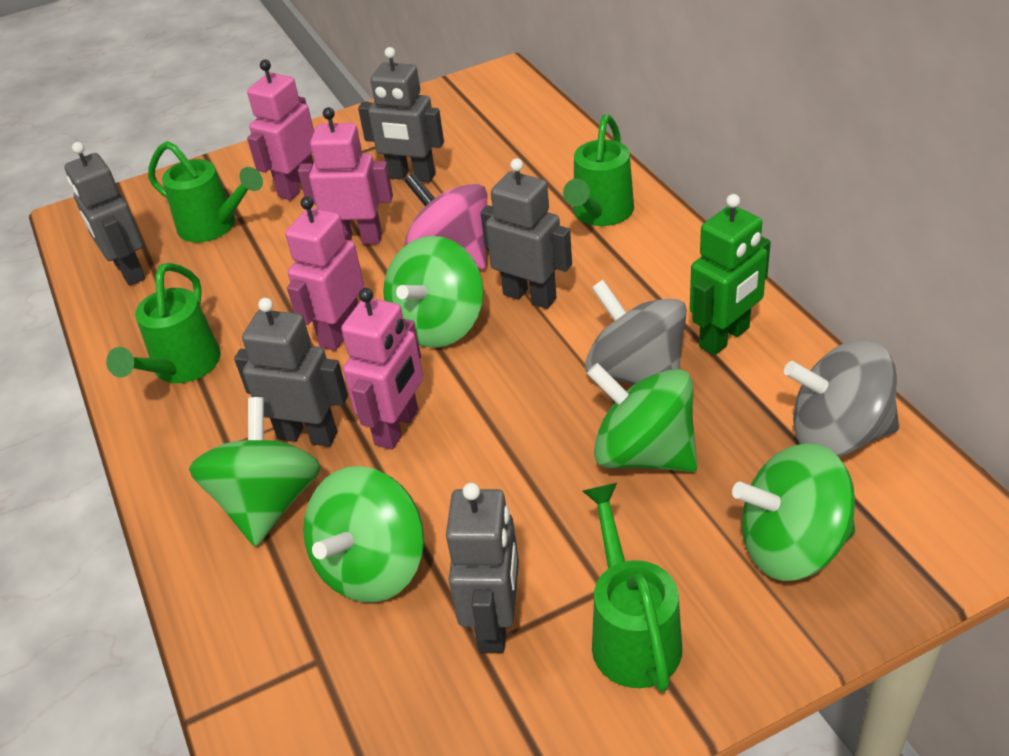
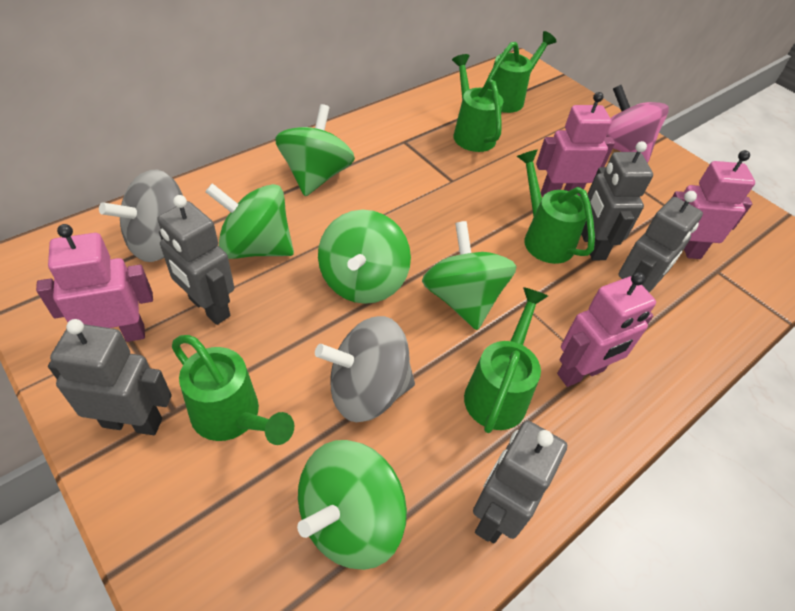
green robot: [690,194,771,355] = 1 -> none = 0
green watering can: [106,263,221,383] [148,141,263,242] [563,114,634,226] [582,483,682,692] = 4 -> [172,335,294,445] [452,54,504,152] [464,287,548,433] [486,31,557,113] [517,150,595,264] = 5

